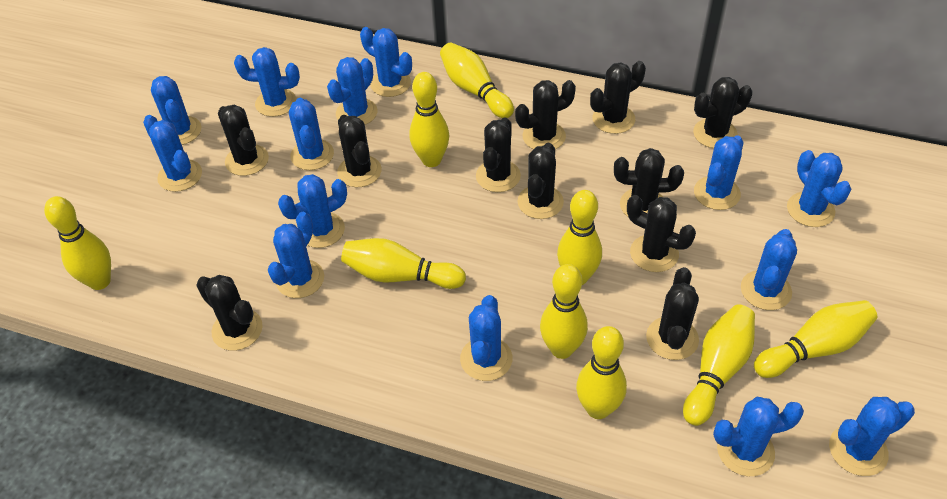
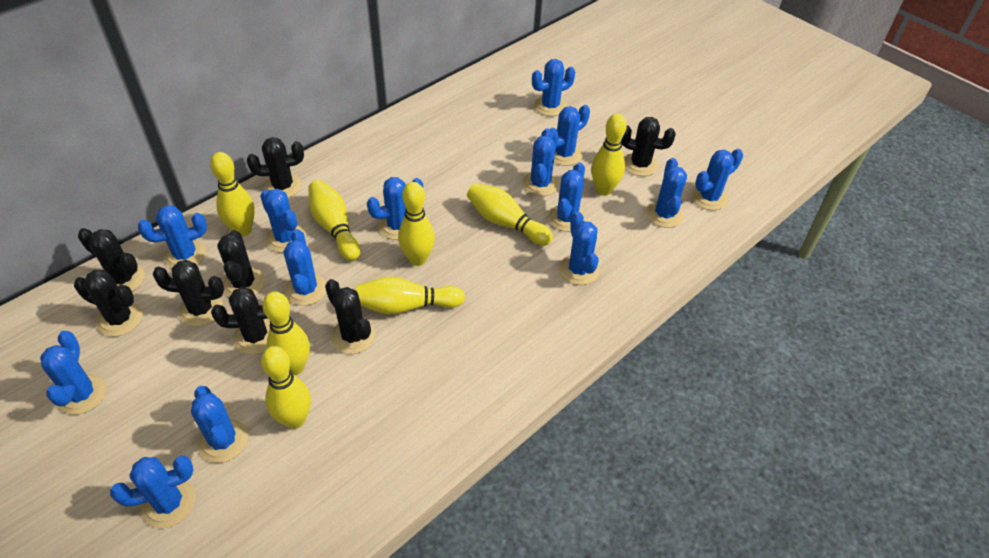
black cactus: [196,275,263,351] [218,104,269,176] [337,115,382,187] [476,117,521,192] [515,80,576,149] [517,143,564,219] [590,61,646,134] [614,148,684,218] [627,195,696,272] [646,267,699,360] [693,77,752,148] = 11 -> [74,270,143,337] [78,228,145,291] [153,260,224,327] [211,287,270,354] [217,230,265,297] [247,137,304,198] [325,279,375,354] [621,117,676,176] = 8
yellow bowling pin: [44,196,111,290] [341,238,466,289] [409,72,449,167] [440,43,514,118] [540,264,588,359] [557,190,602,285] [576,326,627,419] [683,305,755,426] [754,300,877,378] = 9 -> [210,152,255,237] [261,346,311,429] [262,292,310,375] [308,180,360,261] [356,276,465,314] [398,182,435,266] [467,183,553,246] [591,114,627,196] = 8

